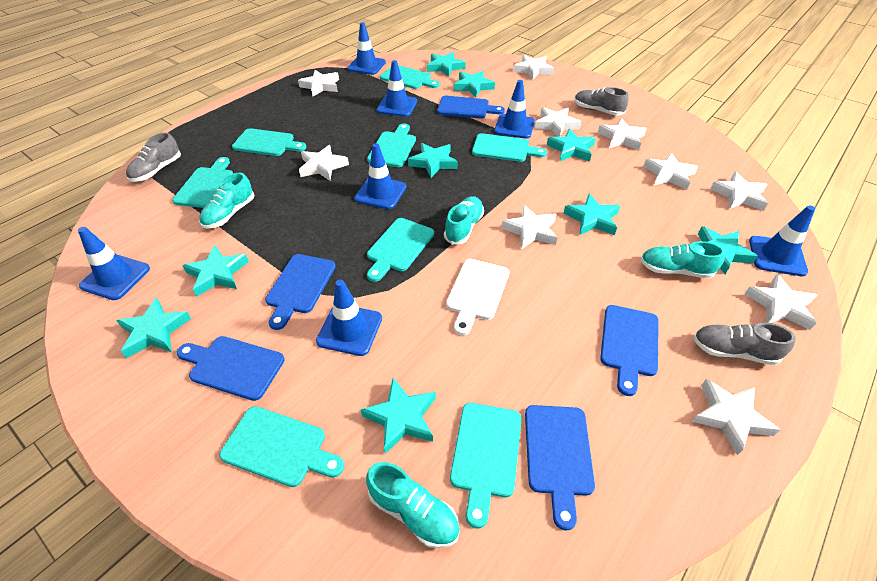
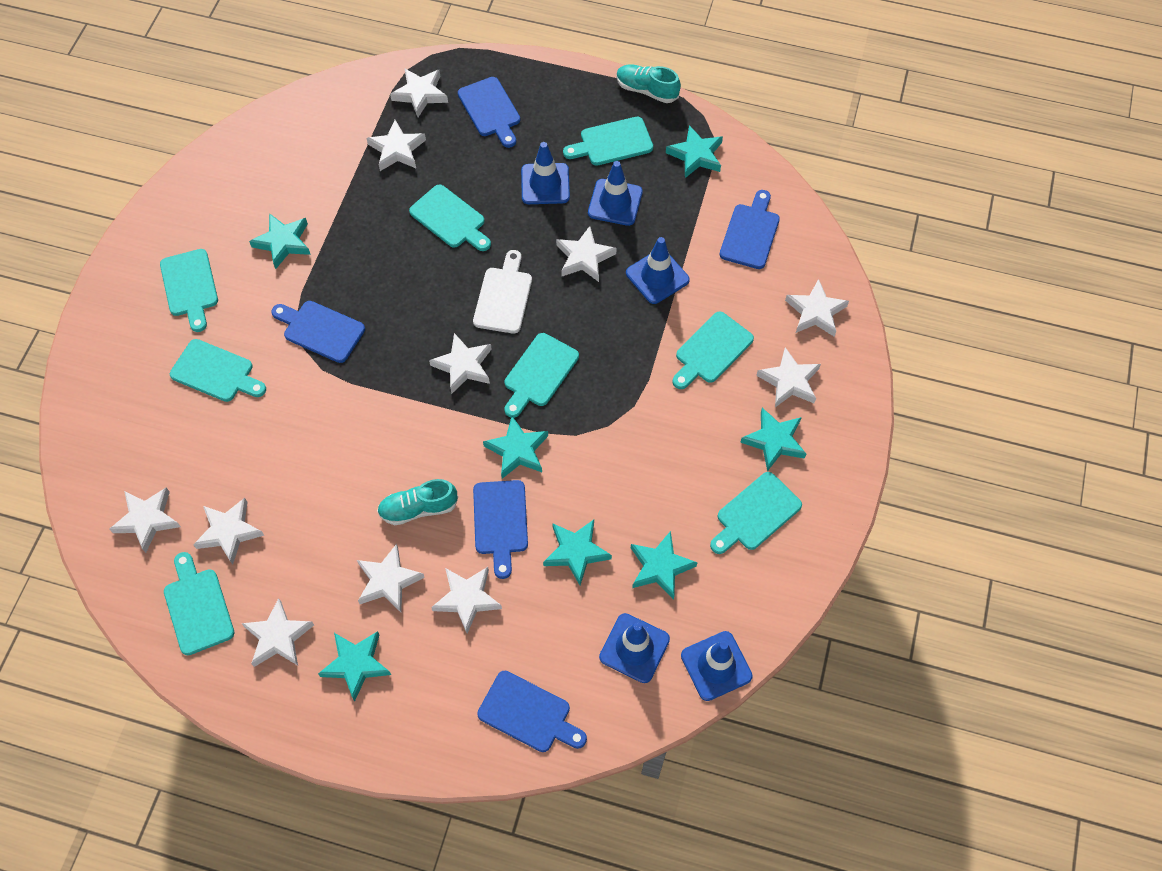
blue traffic cone: [78,227,150,300] [316,280,382,356] [347,22,386,75] [354,143,406,209] [377,60,417,117] [494,80,535,139] [749,205,815,276] = 7 -> [521,142,570,204] [588,161,643,226] [599,613,670,683] [626,237,690,304] [681,631,753,701] = 5
grey shoe: [126,133,181,182] [574,87,629,116] [693,323,796,365] = 3 -> none = 0
turquoise shoe: [199,173,254,229] [366,462,460,548] [444,196,484,244] [640,241,725,279] = 4 -> [377,479,458,525] [616,64,681,103] = 2
turquoise star: [116,298,191,358] [182,245,249,297] [361,378,436,454] [408,143,458,178] [427,52,466,77] [454,71,495,97] [547,129,596,162] [563,194,620,235] [698,226,758,274] = 9 -> [249,213,311,269] [318,631,391,701] [483,416,548,479] [543,520,612,585] [631,531,698,600] [666,125,723,178] [740,408,806,471] = 7
white star: [298,70,339,96] [299,145,349,181] [502,205,558,250] [513,55,554,80] [535,107,582,137] [598,118,647,150] [643,153,698,190] [692,379,780,455] [710,172,768,211] [744,274,817,330] = 10 -> [109,487,181,553] [193,498,264,565] [241,598,314,667] [357,544,425,612] [366,120,426,171] [390,68,448,117] [429,333,492,394] [431,567,502,634] [556,226,617,282] [756,347,821,407] [785,279,849,337] = 11

